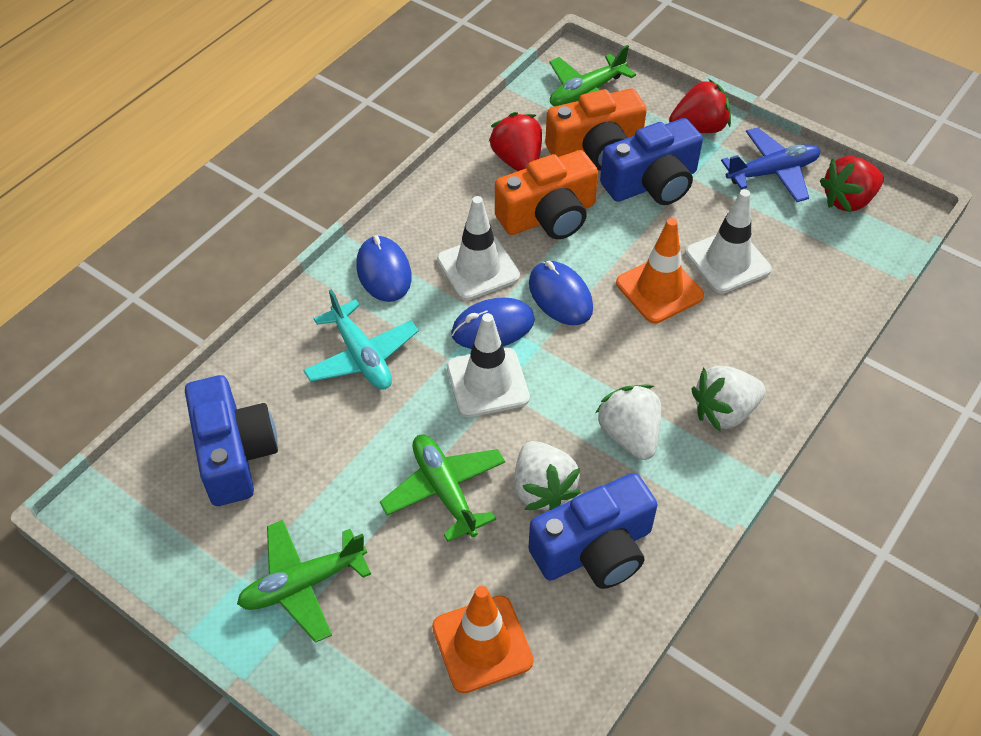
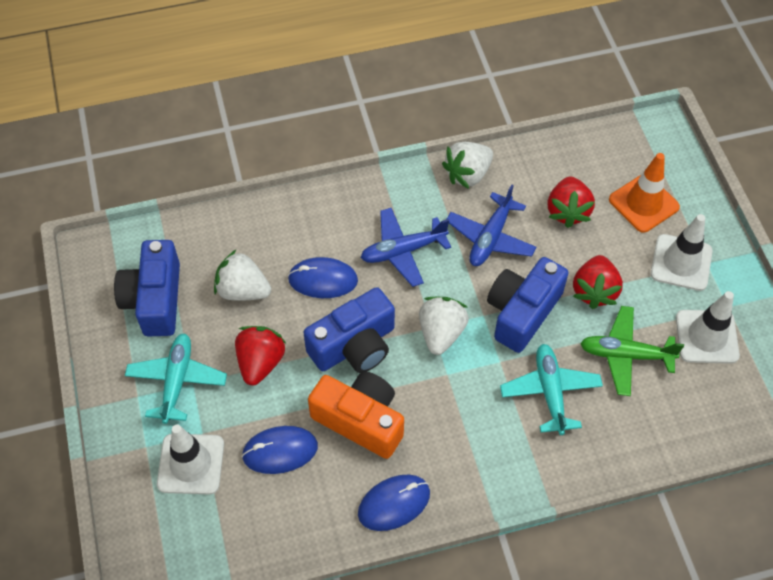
blue plane: [721,127,820,202] = 1 -> [361,208,451,287] [446,184,536,266] = 2
green plane: [237,520,371,643] [380,435,505,542] [549,45,636,107] = 3 -> [580,306,684,396] = 1
orange camera: [495,150,598,239] [545,89,647,171] = 2 -> [308,371,404,459] = 1
orange traffic cone: [432,586,534,694] [616,218,704,324] = 2 -> [609,153,680,233] = 1
turquoise plane: [303,289,419,390] = 1 -> [125,333,227,424] [500,344,603,435] = 2

